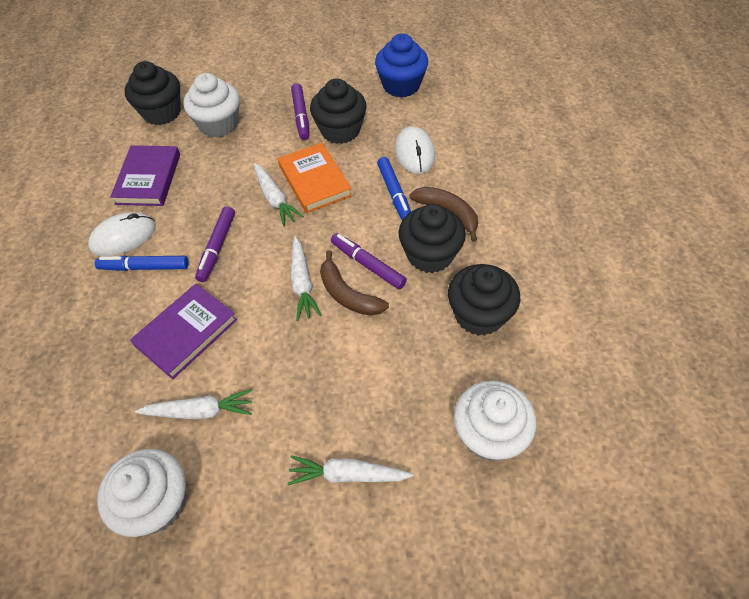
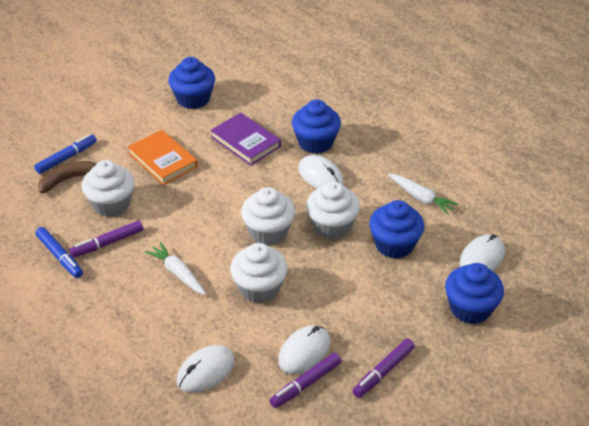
black cupcake: [124,61,181,125] [310,78,367,144] [398,204,466,273] [448,264,520,336] = 4 -> none = 0
blue cupcake: [375,33,428,97] = 1 -> [168,57,215,109] [292,100,341,154] [369,200,424,259] [445,263,504,324] = 4
brown banana: [320,250,389,316] [409,187,478,242] = 2 -> [38,161,96,194] = 1
purple book: [110,145,180,206] [130,284,237,379] = 2 -> [210,113,281,166] = 1
white carrot: [135,389,252,420] [254,163,304,226] [287,455,414,485] [291,236,322,321] = 4 -> [145,242,206,295] [388,173,458,215] = 2
white cupcake: [97,449,186,537] [184,73,240,138] [454,381,537,461] = 3 -> [81,160,135,217] [230,243,288,303] [241,187,295,245] [306,181,360,239] = 4
white mouse: [88,212,156,256] [395,126,435,174] = 2 -> [177,345,235,393] [278,325,330,374] [298,155,343,189] [460,234,505,271] = 4

